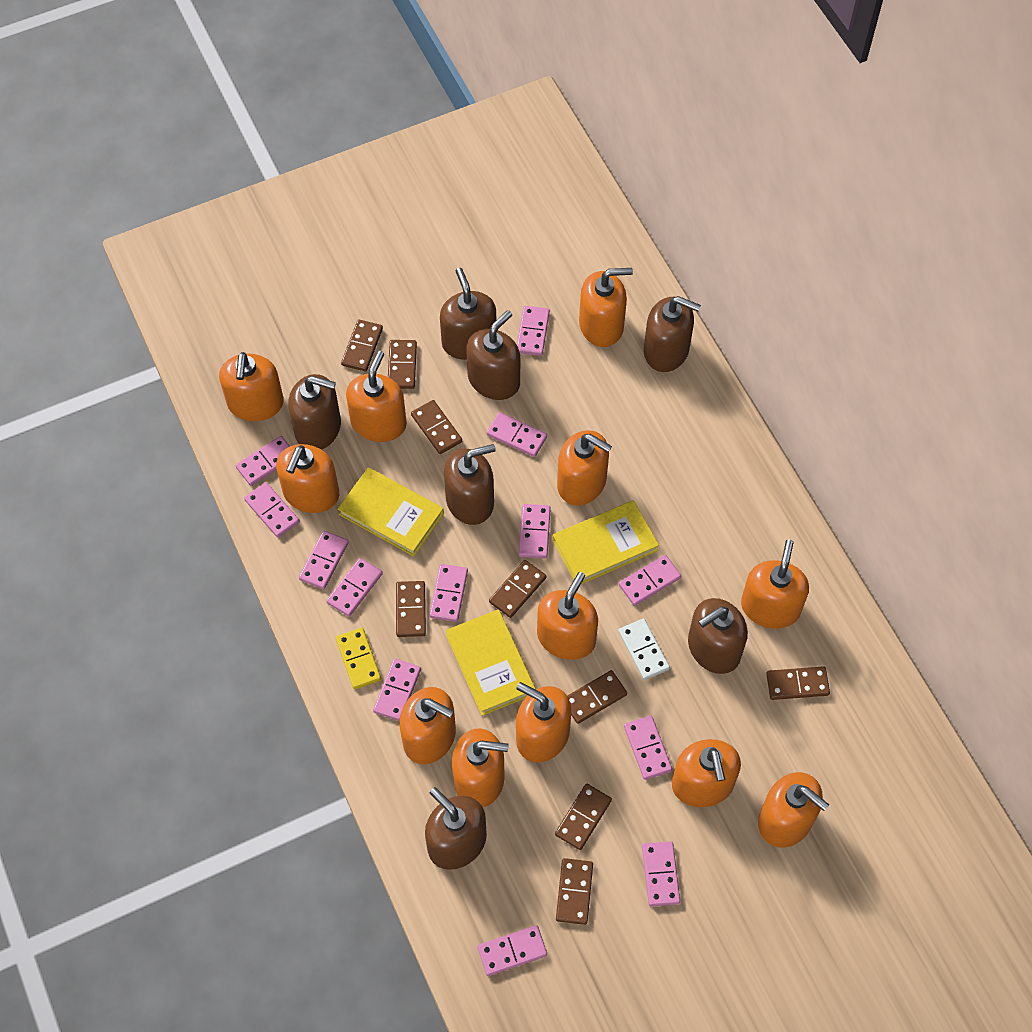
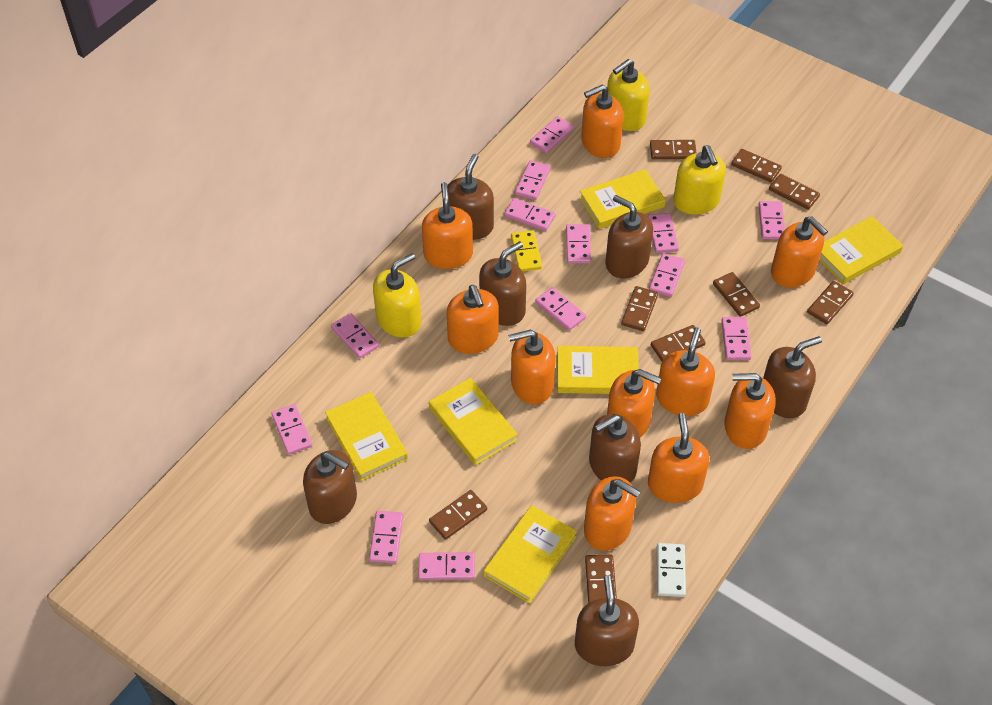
orange soap dispenser: [219,352,284,421] [276,444,339,513] [346,351,407,442] [399,687,456,764] [452,728,509,807] [516,682,572,763] [537,572,598,660] [557,430,612,506] [579,268,633,347] [672,739,741,807] [741,539,809,629] [758,772,829,848] = 12 -> [422,182,473,269] [447,285,499,354] [508,330,556,404] [581,85,623,158] [584,476,641,551] [607,369,661,437] [648,413,709,503] [656,328,715,416] [724,373,776,449] [771,216,828,288] = 10
yellow book: [338,467,444,556] [446,609,536,716] [553,500,659,584] = 3 -> [325,392,408,481] [429,378,518,465] [484,505,577,604] [557,346,639,394] [579,169,666,229] [819,216,903,284] = 6
yellow soap dispenser: none = 0 -> [373,253,421,338] [607,59,650,131] [673,145,726,215] = 3

